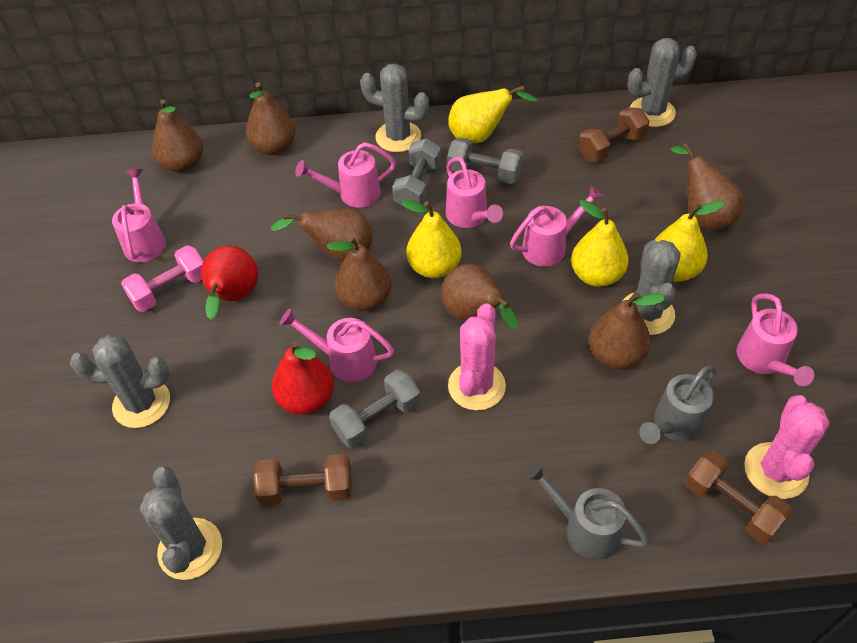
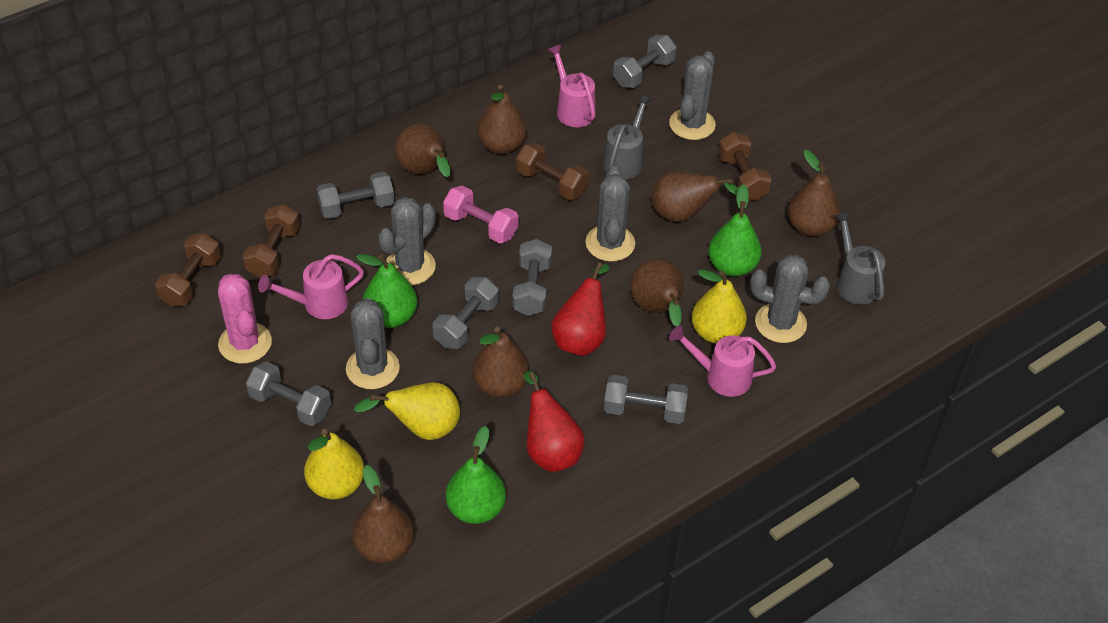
brown dumbbell: [254,454,352,506] [578,107,649,162] [685,451,792,544] = 3 -> [155,233,221,307] [243,204,300,278] [516,143,589,200] [718,132,772,201] = 4
green pear: none = 0 -> [356,254,417,328] [446,426,506,524] [708,184,762,276] = 3
grey dumbbell: [329,370,421,449] [392,138,441,207] [447,137,523,184] = 3 -> [246,361,331,426] [317,172,395,219] [433,277,499,349] [512,239,552,316] [604,375,688,424] [613,35,677,88] = 6
pink cactus: [448,303,506,411] [744,395,830,499] = 2 -> [218,274,272,364] = 1
pink watering can: [112,169,166,262] [279,308,394,382] [295,142,396,207] [446,156,503,228] [510,186,604,266] [737,293,814,386] = 6 -> [258,254,364,319] [547,45,596,127] [669,325,776,397] = 3
yellow pear: [401,200,462,278] [448,85,538,143] [571,200,628,287] [655,201,725,282] = 4 -> [304,429,364,499] [354,382,460,440] [692,270,747,343] = 3

